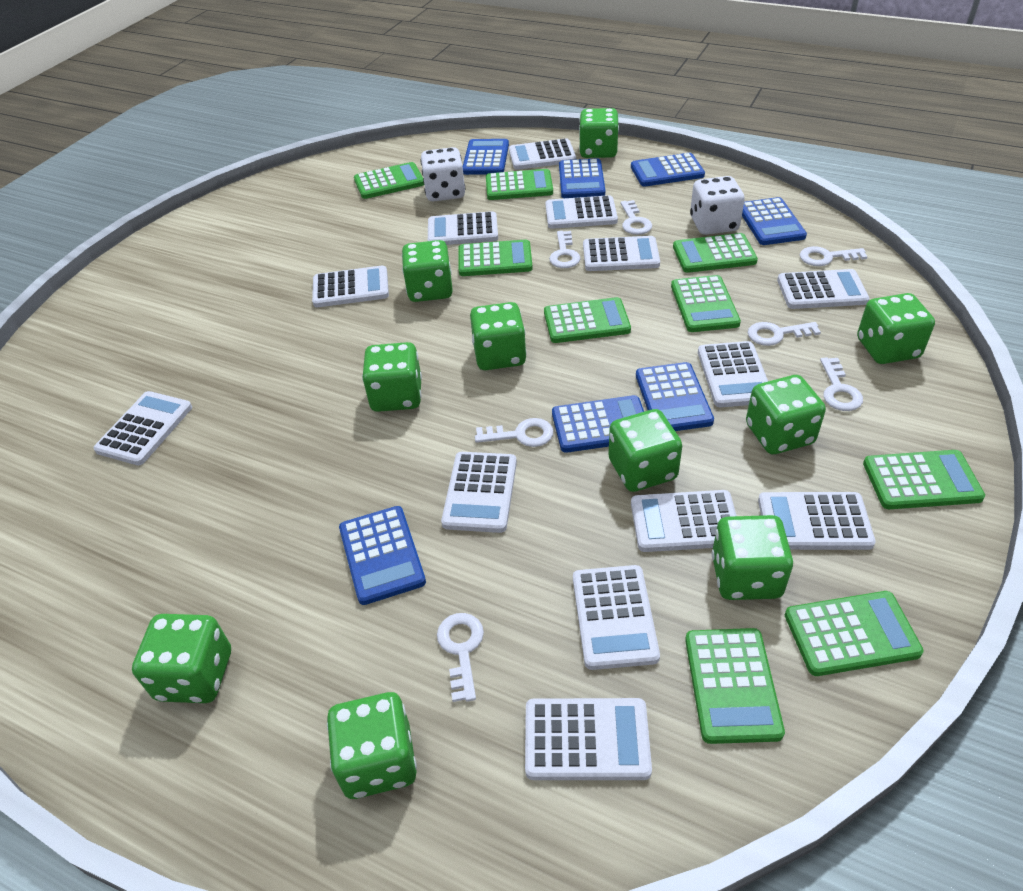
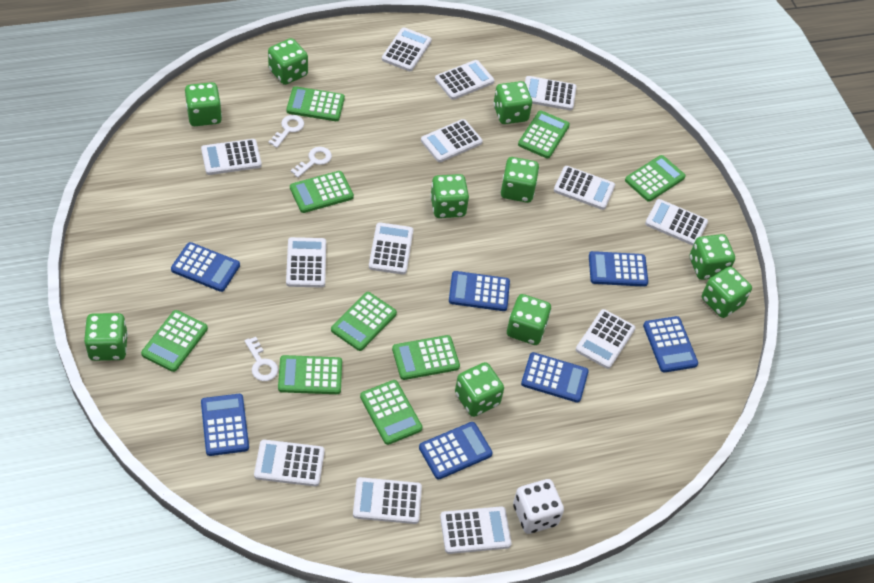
white dice: [421,147,465,201] [690,176,745,235] = 2 -> [513,479,564,534] = 1
white key: [437,613,484,702] [475,418,553,447] [549,231,581,268] [621,200,652,235] [747,322,821,346] [800,246,868,266] [820,357,863,411] = 7 -> [245,337,278,381] [268,115,304,148] [291,147,332,178] = 3

